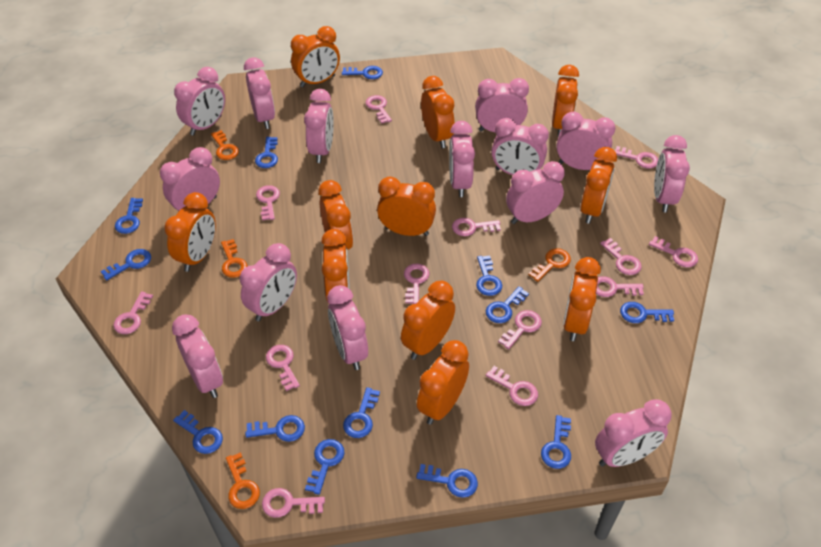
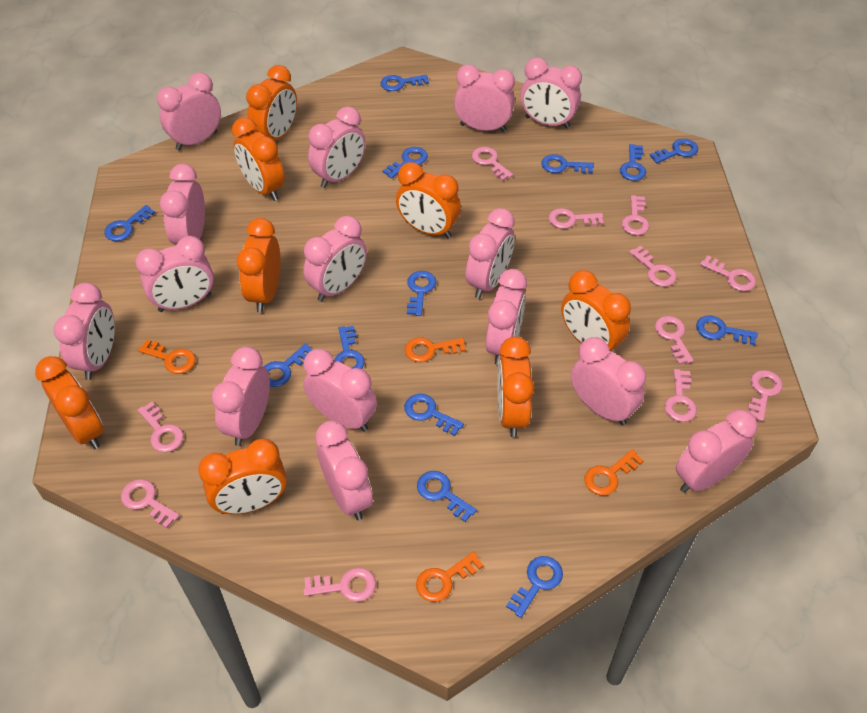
orange clock: [164,192,216,272] [291,26,340,87] [318,180,353,250] [321,229,350,304] [377,176,436,236] [401,281,455,360] [417,340,469,425] [421,76,455,148] [552,65,579,137] [563,257,601,341] [581,147,617,224] = 11 -> [35,356,103,449] [198,439,287,514] [232,117,285,201] [237,218,280,312] [246,65,297,141] [396,162,461,238] [497,336,534,437] [561,270,631,352] = 8
pink clock: [160,147,220,212] [172,314,223,398] [174,67,225,136] [240,243,297,321] [244,58,275,129] [304,89,334,163] [327,285,368,370] [449,121,475,197] [475,78,529,133] [492,118,549,175] [506,161,565,224] [556,111,615,170] [595,399,672,467] [654,135,690,213] = 14 -> [54,282,115,380] [135,236,214,312] [157,73,221,150] [160,164,205,245] [212,346,270,446] [303,216,367,302] [303,349,377,432] [308,106,366,188] [315,421,373,520] [454,64,515,132] [466,208,515,299] [486,269,527,365] [520,57,582,128] [571,337,646,425] [676,409,757,493] = 15
pink key: [113,292,153,334] [256,185,280,220] [262,488,325,518] [266,345,300,391] [366,95,392,124] [404,263,429,304] [452,218,501,236] [486,366,538,406] [498,310,542,349] [596,276,644,297] [600,238,642,275] [614,146,658,168] [649,236,698,267] = 13 -> [121,479,180,528] [138,402,184,452] [303,568,376,602] [472,147,513,181] [549,208,604,229] [622,195,649,235] [629,246,677,287] [655,316,694,365] [664,369,697,422] [700,255,756,291] [748,370,783,421] = 11

